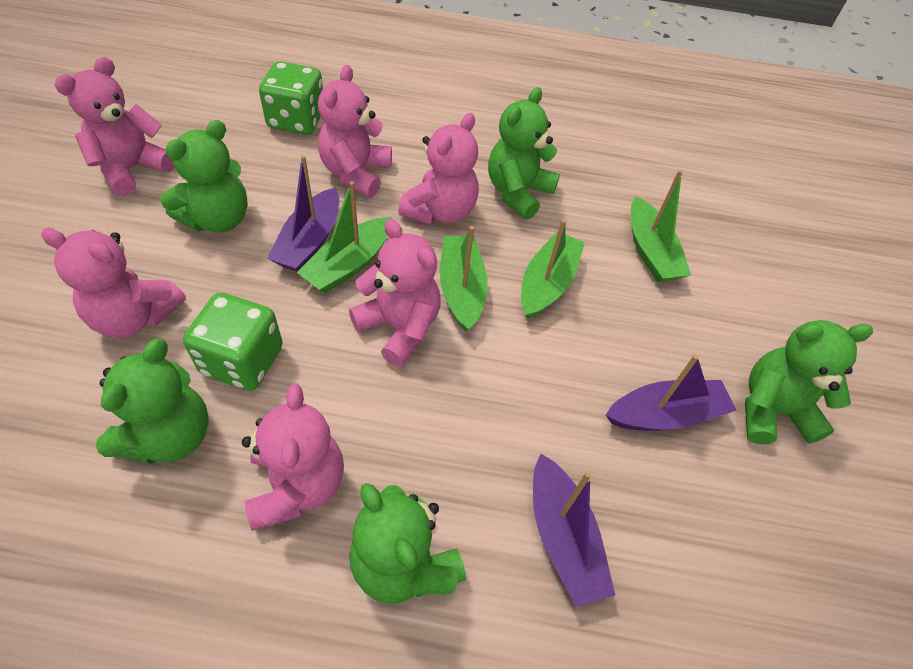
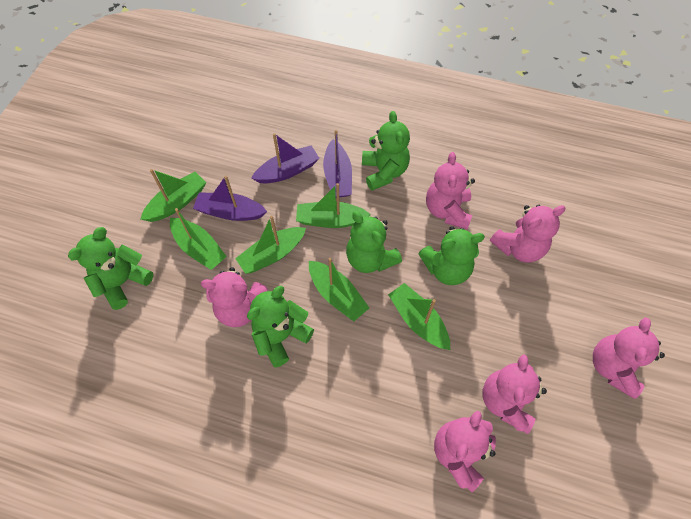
green boat: [297,181,392,293] [440,226,488,332] [521,219,585,319] [631,170,691,282] = 4 -> [141,169,206,222] [170,208,227,270] [235,216,306,274] [296,183,371,228] [309,258,369,322] [388,283,450,350] = 6
green dice: [183,292,283,391] [259,61,323,135] = 2 -> none = 0

